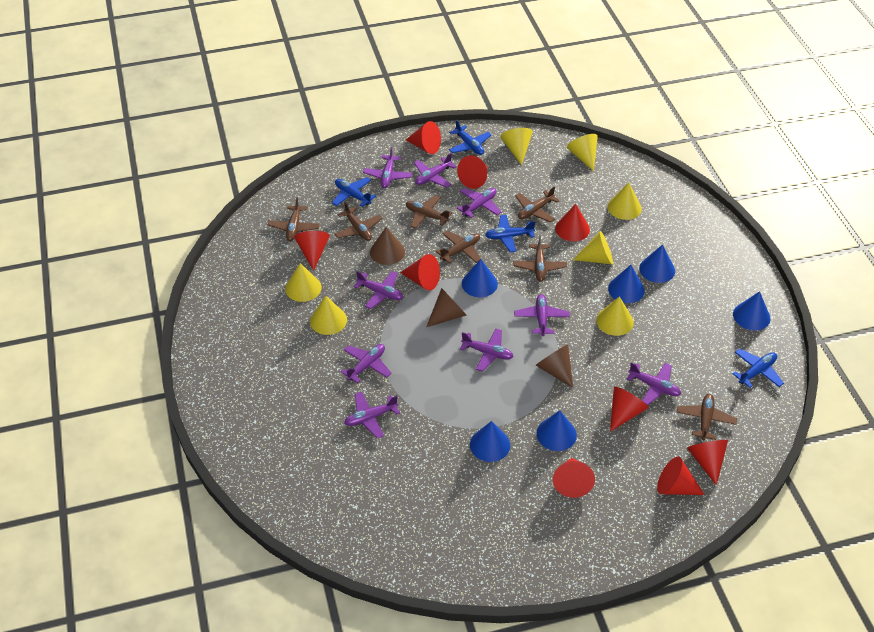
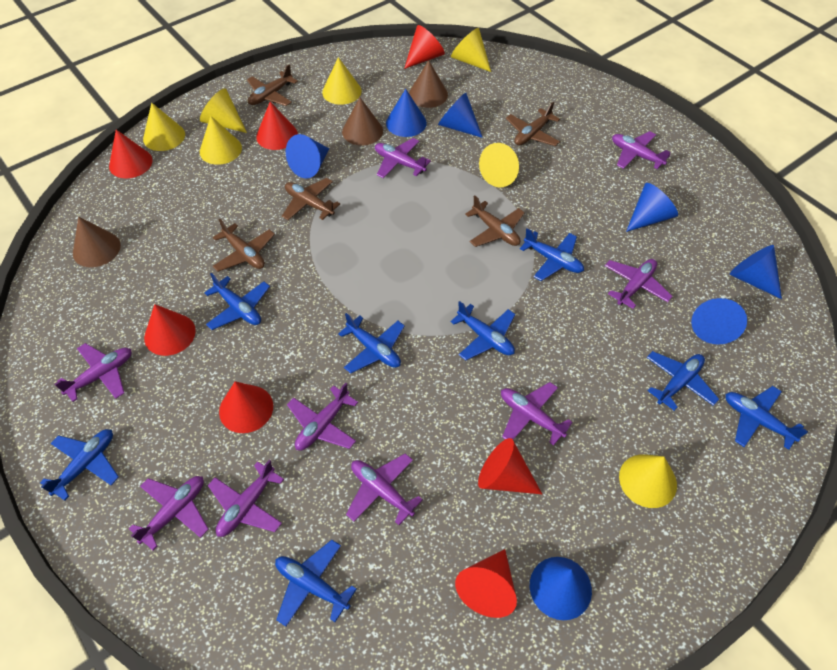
blue cone: [462,259,498,297] [470,421,510,462] [536,410,577,451] [608,265,645,303] [639,244,675,283] [733,291,771,331] = 6 -> [286,134,329,179] [386,89,427,137] [438,92,483,138] [530,557,592,620] [626,183,678,232] [691,298,747,345] [730,245,782,299] = 7
blue plane: [332,177,376,207] [449,120,491,155] [485,215,535,252] [732,348,784,388] = 4 -> [40,429,119,501] [205,273,270,330] [275,540,356,627] [338,313,405,373] [451,301,515,360] [520,228,584,281] [646,351,719,411] [726,386,808,450] = 8
brown plane: [268,197,320,241] [335,201,383,241] [406,195,452,229] [436,230,481,263] [514,235,567,282] [515,186,560,223] [676,394,737,440] = 7 -> [213,219,275,272] [247,64,298,106] [282,178,340,220] [465,195,525,247] [506,102,560,146] = 5
red cone: [294,231,330,271] [400,254,440,290] [406,121,441,154] [457,155,487,189] [553,458,595,498] [555,204,590,242] [610,387,649,432] [657,457,705,495] [687,440,728,485] = 9 -> [109,130,153,179] [144,304,196,356] [219,381,273,433] [256,102,298,150] [404,25,445,69] [455,549,517,618] [478,438,542,494] = 7

